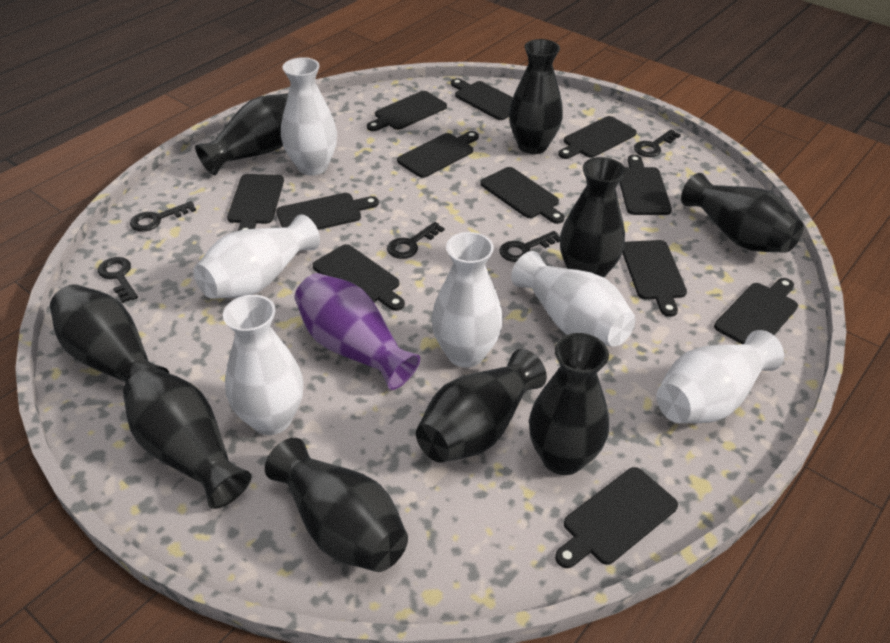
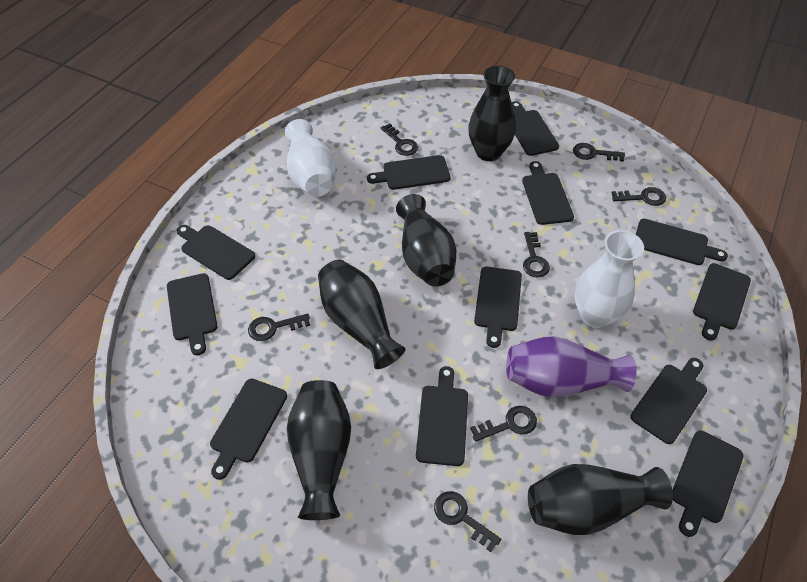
black key: [98,257,138,303] [130,201,196,232] [387,222,445,259] [499,231,560,262] [634,130,681,157] = 5 -> [248,313,310,341] [381,123,418,156] [434,491,501,552] [470,406,537,442] [523,232,550,277] [573,143,625,162] [612,187,666,206] = 7
black vase: [50,284,169,383] [123,367,251,509] [195,93,288,175] [265,438,408,572] [416,349,547,463] [509,39,563,154] [529,333,609,475] [560,157,626,278] [681,173,804,253] = 9 -> [287,380,351,520] [318,259,405,369] [396,194,456,286] [468,66,516,161] [528,464,673,535] = 5
white vase: [194,214,320,299] [223,295,303,435] [281,57,337,175] [431,232,503,368] [511,251,635,347] [656,330,784,423] = 6 -> [285,119,336,197] [575,230,644,328] = 2

